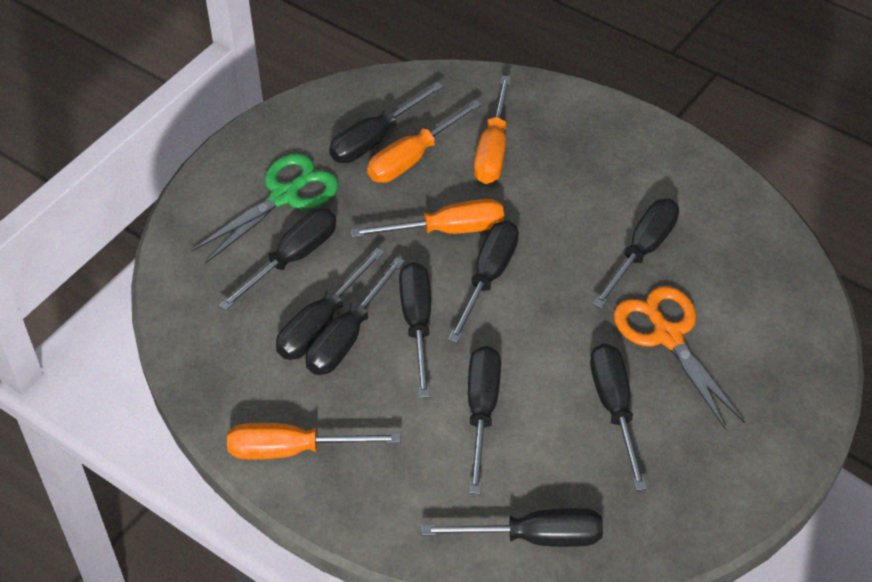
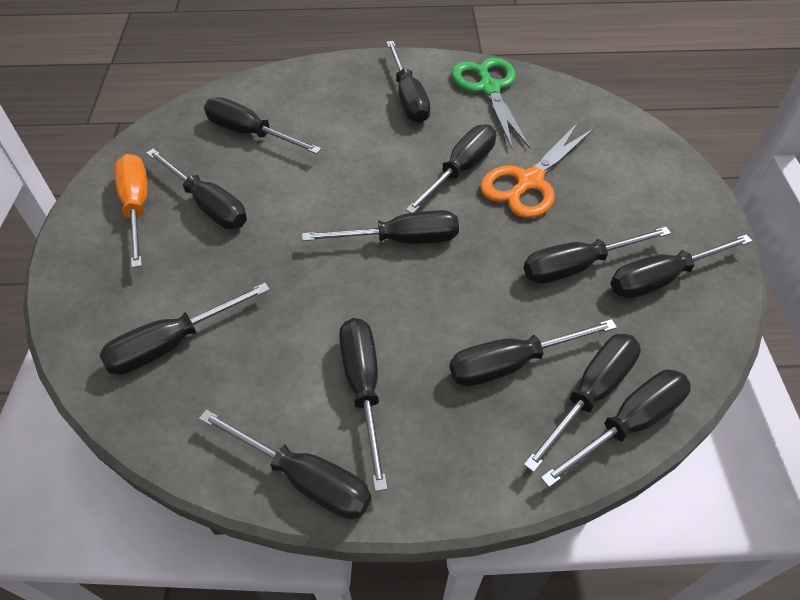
black screwdriver: [219,209,336,311] [276,248,385,360] [306,257,405,375] [329,82,444,163] [399,262,431,398] [422,508,603,547] [448,221,519,343] [468,346,501,494] [590,344,647,491] [593,199,679,308] = 10 -> [99,283,270,375] [146,149,247,229] [199,409,371,519] [204,97,321,154] [302,210,459,244] [339,318,387,491] [386,41,430,123] [405,124,496,213] [449,319,617,387] [524,227,671,284] [524,334,641,472] [541,369,691,487] [610,234,753,299] = 13
orange screwdriver: [227,423,400,460] [351,199,504,237] [367,100,482,183] [474,76,511,184] = 4 -> [114,154,147,268] = 1

